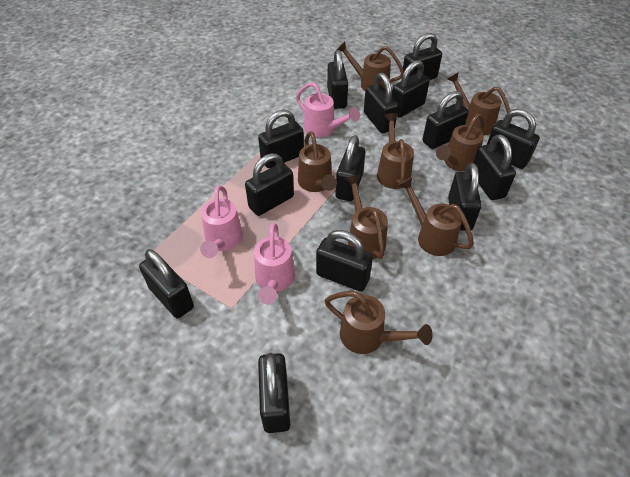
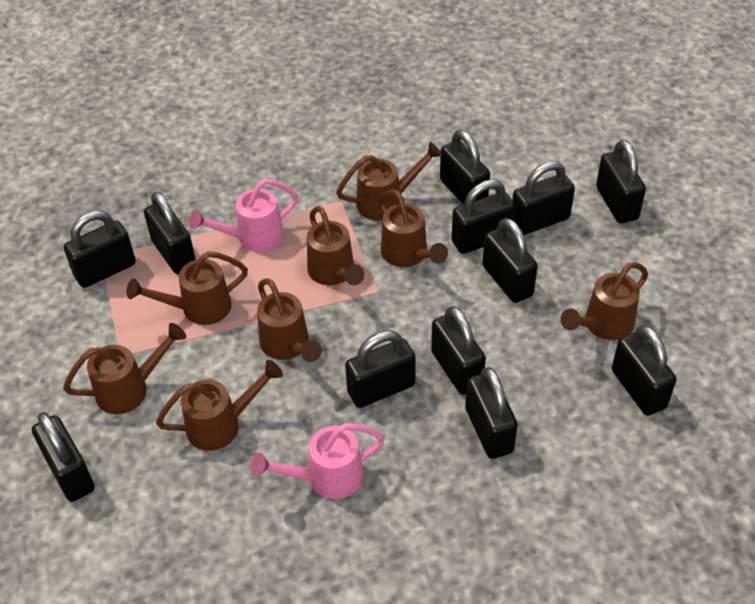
black padlock: [139,249,194,318] [245,153,294,216] [258,110,304,168] [258,353,290,433] [316,230,373,291] [327,50,348,109] [335,135,365,201] [364,73,398,133] [392,60,430,118] [401,33,442,80] [423,91,468,149] [448,163,482,231] [474,134,516,200] [487,109,540,169] = 14 -> [32,412,95,502] [64,211,136,288] [144,192,196,274] [345,331,416,408] [431,306,486,395] [440,130,490,205] [452,179,516,254] [465,367,518,459] [483,218,538,303] [512,161,575,235] [596,140,646,223] [612,325,676,416] = 12
pink watering can: [200,186,243,258] [254,223,295,305] [296,82,360,137] = 3 -> [189,179,298,252] [251,423,385,499] = 2

